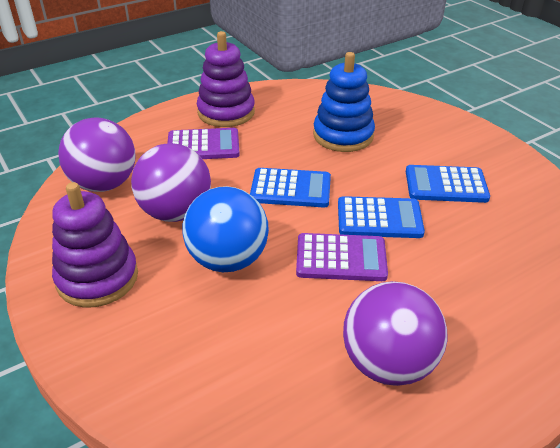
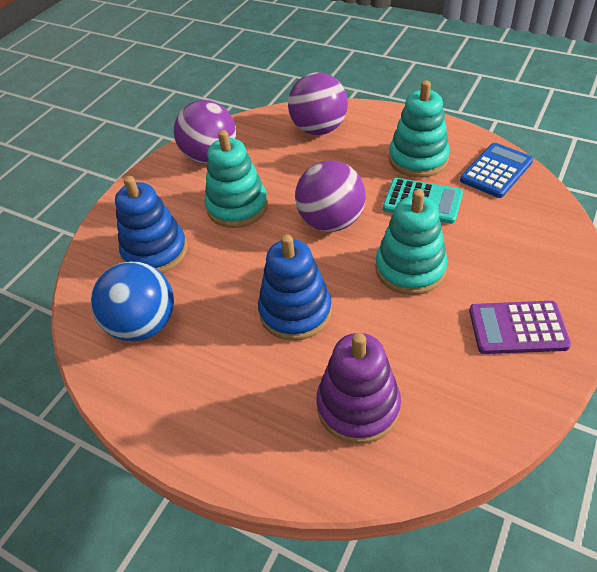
blue calculator: [250,168,331,207] [338,196,425,238] [406,165,490,203] = 3 -> [460,143,533,198] = 1
blue stacking toy: [313,52,375,152] = 1 -> [115,176,187,273] [258,234,332,341] = 2
purple calculator: [167,128,240,159] [296,233,388,281] = 2 -> [469,301,571,354] = 1
purple stacking toy: [52,182,138,308] [197,31,255,127] = 2 -> [316,333,401,444] = 1
turquoise calculator: none = 0 -> [383,178,463,224] = 1
turquoise stacking toy: none = 0 -> [205,130,268,228] [375,189,448,295] [389,80,450,178] = 3

